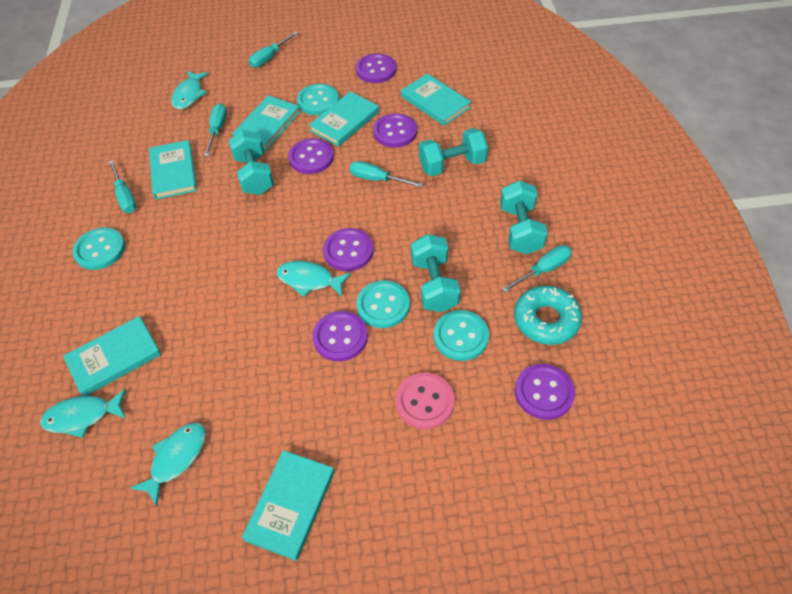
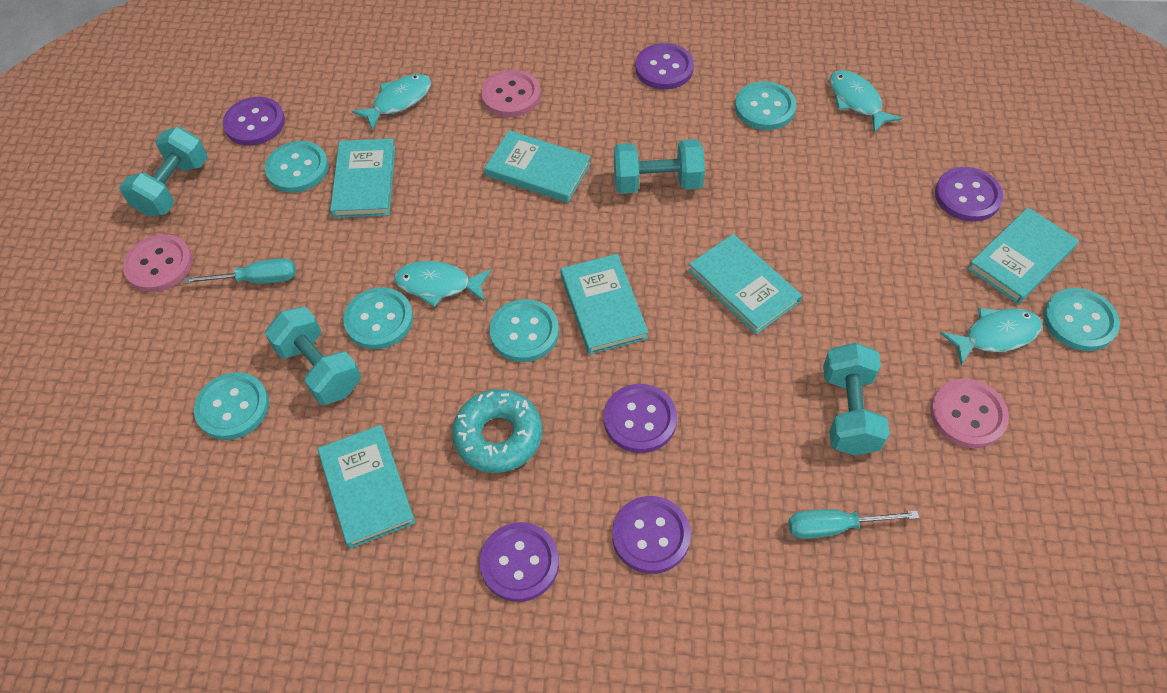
pink button: [396,372,455,429] = 1 -> [123,234,192,292] [481,69,540,117] [930,379,1009,448] = 3
turquoise button: [73,227,125,270] [297,84,339,115] [356,280,410,328] [433,310,489,361] = 4 -> [194,372,269,440] [265,141,329,193] [343,288,413,349] [489,299,559,362] [735,81,796,130] [1043,288,1120,351] = 6
turquoise screwdriver: [109,160,136,213] [204,104,227,156] [249,31,298,68] [349,161,423,187] [502,245,572,293] = 5 -> [184,258,296,284] [788,509,919,539] = 2

